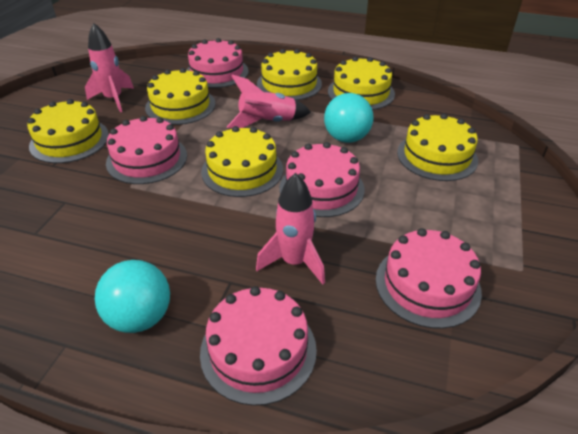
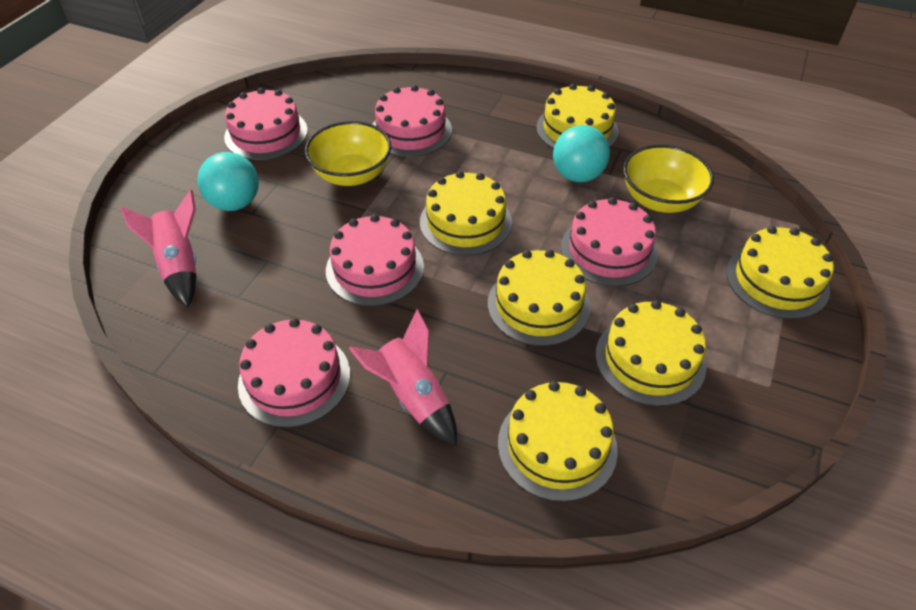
pink rocket: [85,23,134,112] [227,75,311,128] [256,173,325,284] = 3 -> [120,190,197,307] [349,309,457,446] = 2
yellow bowl: none = 0 -> [305,121,391,186] [623,145,714,213] = 2

